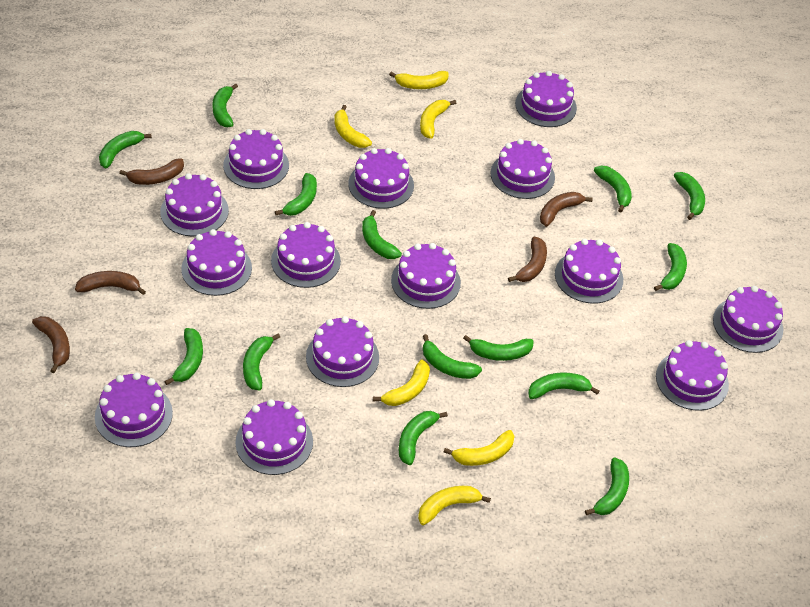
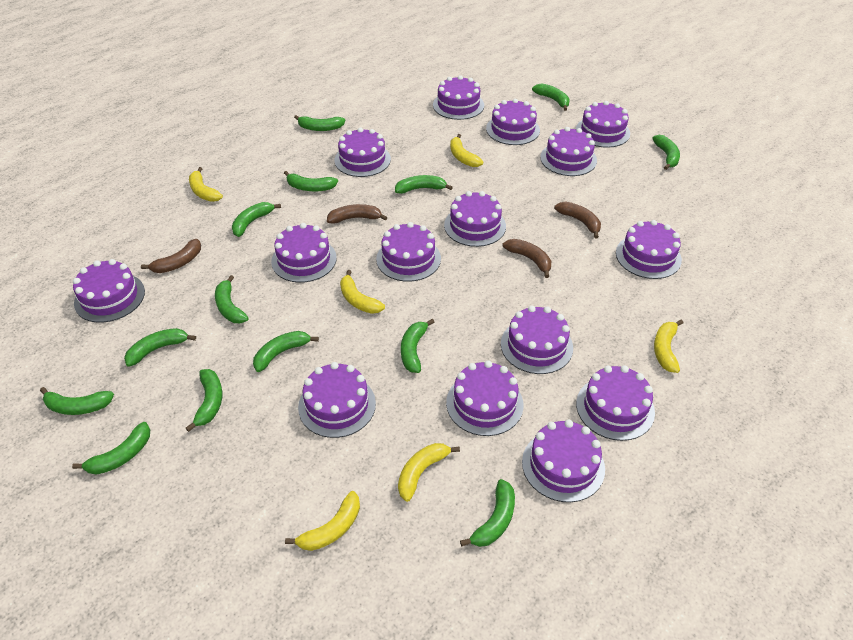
brown banana: [32,316,70,373] [75,271,146,295] [119,158,184,185] [508,237,547,282] [540,192,593,227] = 5 -> [141,239,201,273] [327,204,388,224] [502,239,551,278] [554,202,601,238] = 4
purple cake: [95,373,173,447] [160,173,229,236] [181,229,252,296] [223,129,289,189] [236,399,313,475] [271,222,341,288] [306,316,379,387] [348,148,414,209] [391,243,461,309] [490,139,555,199] [515,71,577,127] [555,239,623,304] [656,340,729,411] [713,286,783,353] = 14 -> [73,259,145,323] [271,223,337,283] [298,362,376,438] [334,127,391,177] [376,222,441,282] [433,75,484,120] [444,191,506,247] [446,360,524,436] [486,99,540,145] [501,306,573,374] [522,420,605,502] [540,127,597,176] [576,101,630,148] [576,365,655,441] [616,220,682,279] = 15

